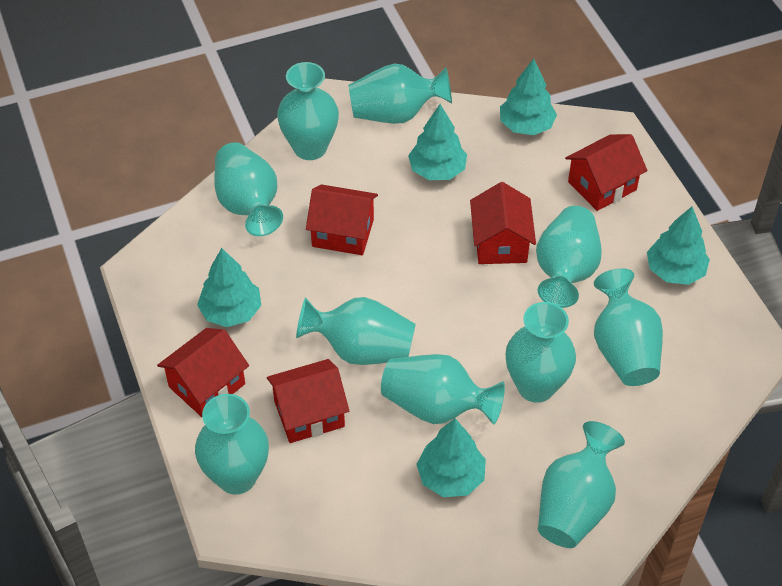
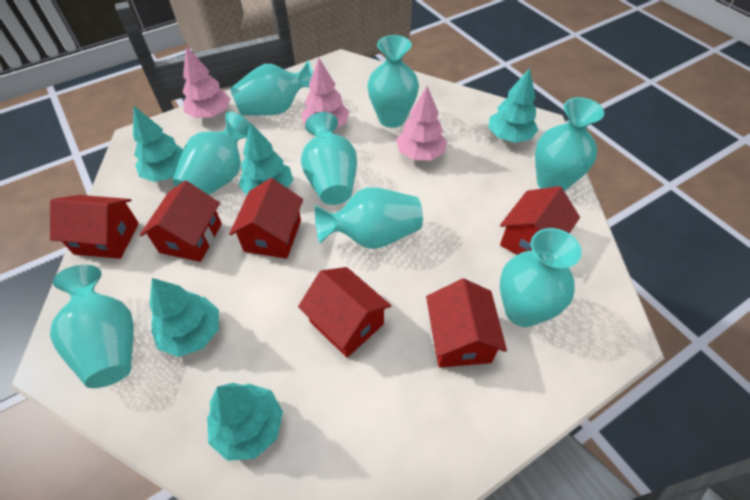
pink tree: none = 0 -> [183,46,231,118] [302,58,349,128] [396,86,447,160] = 3
red house: [157,328,249,417] [267,359,349,443] [306,184,378,255] [470,182,536,264] [565,134,647,211] = 5 -> [50,195,139,259] [140,181,222,262] [229,178,303,259] [298,267,391,358] [426,278,507,368] [500,186,580,255] = 6
turquoise vase: [195,394,269,495] [214,142,283,236] [277,62,339,160] [296,297,416,365] [348,64,452,124] [381,354,505,425] [505,302,576,403] [536,206,602,308] [538,421,625,548] [594,268,663,386] = 10 -> [50,265,134,388] [173,112,250,195] [230,60,313,116] [301,112,357,205] [315,187,423,249] [367,35,419,128] [500,228,582,327] [535,97,604,192] = 8

